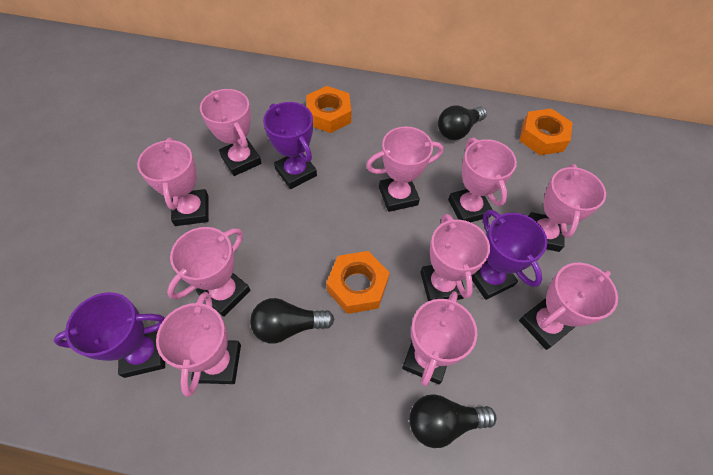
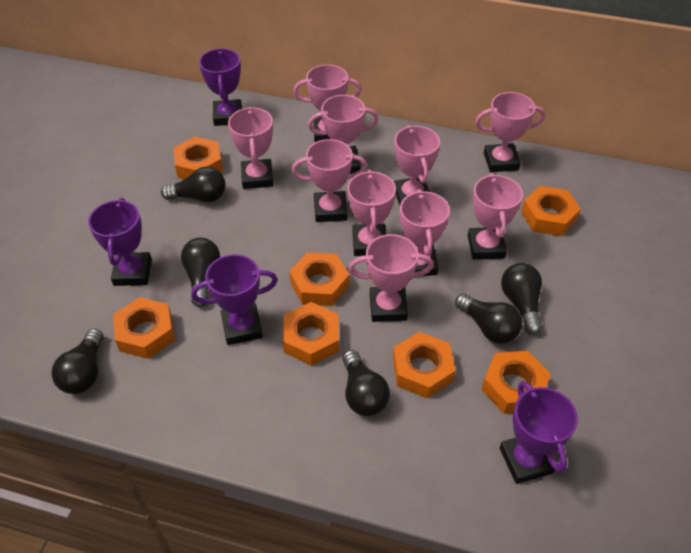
black light bulb: [250,298,334,344] [409,394,497,448] [438,105,487,140] = 3 -> [51,329,104,394] [161,166,226,202] [181,238,220,307] [342,350,390,416] [455,293,522,344] [501,263,542,335] = 6
orange nut: [306,86,351,133] [326,251,390,314] [519,108,573,155] = 3 -> [113,297,175,359] [173,137,223,179] [283,302,339,366] [289,252,349,306] [393,332,455,398] [481,351,551,414] [521,186,581,236] = 7
purple trophy: [54,292,165,378] [263,102,317,189] [472,210,547,300] = 3 -> [88,198,152,286] [191,254,278,345] [199,48,242,126] [500,381,578,484] = 4

